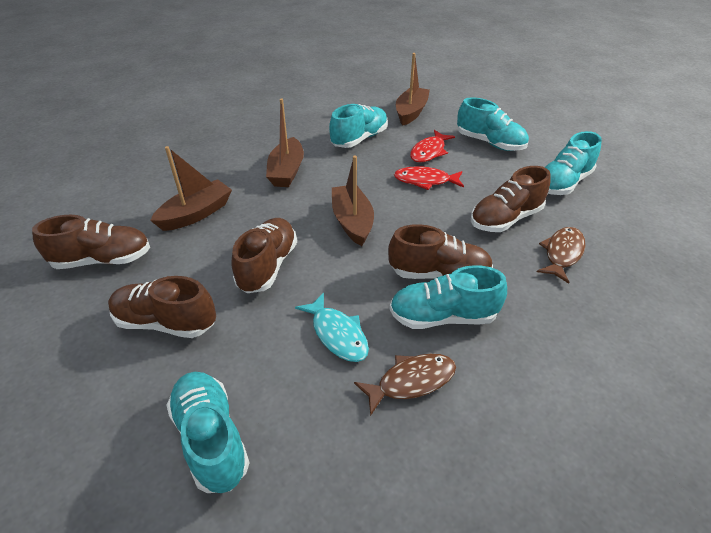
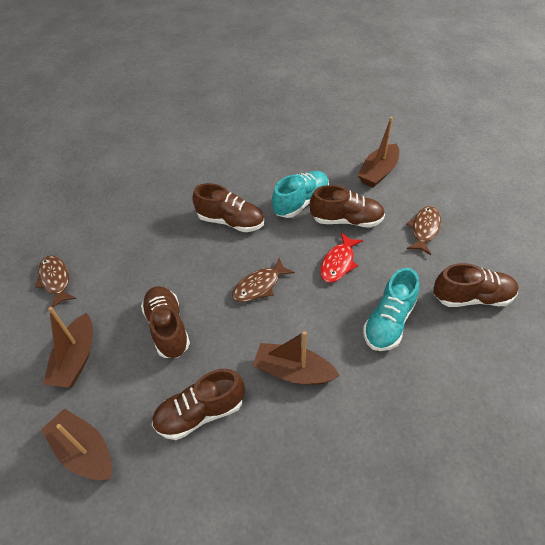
brown fish: [354,354,456,416] [537,227,585,284] = 2 -> [35,255,76,308] [232,258,295,302] [406,206,441,255] = 3
red fish: [394,166,464,190] [410,130,455,162] = 2 -> [320,233,363,283] = 1
turquoise fish: [295,292,369,362] = 1 -> none = 0
turquoise shoe: [166,372,250,493] [329,104,388,148] [389,265,507,329] [457,97,529,151] [545,131,602,195] = 5 -> [272,171,329,218] [363,268,419,351] = 2

